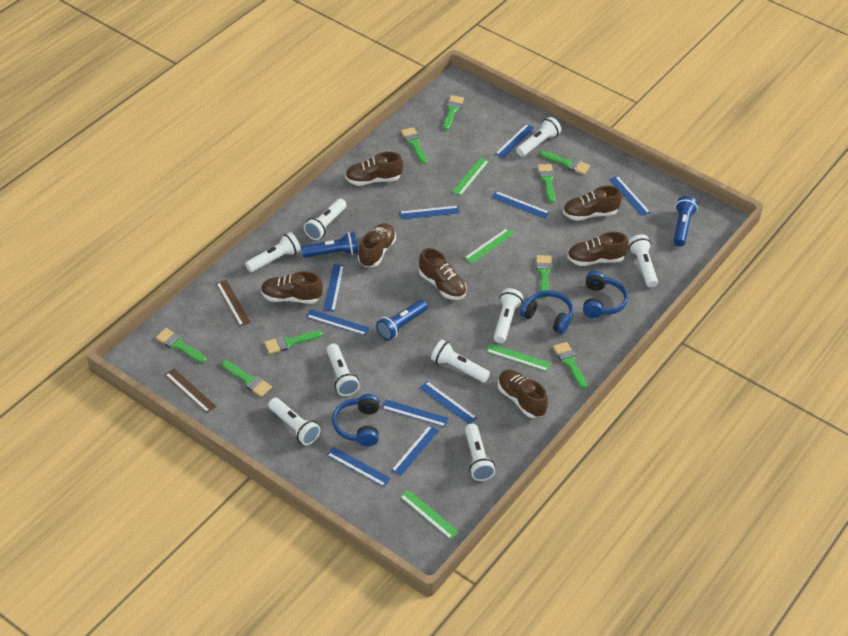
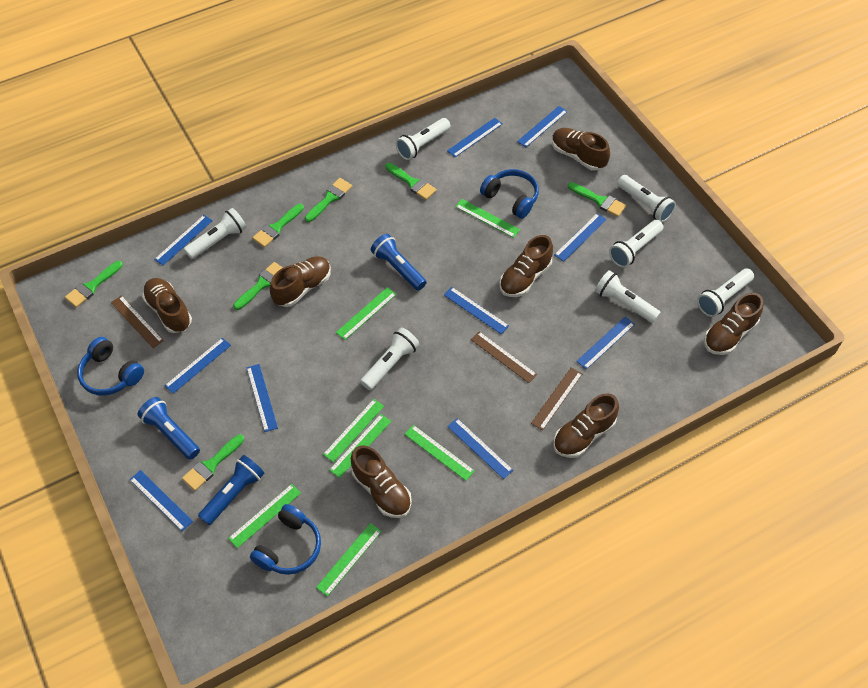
brown ruler: [165,368,216,413] [216,280,251,326] = 2 -> [111,295,164,348] [471,331,537,383] [531,367,582,430] = 3
green brush: [156,328,206,363] [222,360,272,397] [264,330,323,354] [401,127,427,164] [443,95,464,130] [536,255,552,298] [537,164,555,203] [540,151,590,175] [553,342,587,389] = 9 -> [65,261,123,307] [182,434,244,491] [233,262,283,310] [252,204,304,247] [305,178,352,222] [385,163,437,200] [568,182,626,217] = 7
green ruler: [400,489,459,540] [452,158,489,196] [464,228,514,264] [486,344,551,371] = 4 -> [228,484,301,548] [316,523,382,597] [323,399,384,462] [329,414,391,478] [336,287,397,340] [404,425,475,481] [455,199,520,238] = 7
white flashlight: [245,232,301,272] [268,398,320,445] [304,198,347,240] [326,344,360,396] [431,340,490,383] [465,423,495,481] [494,288,523,343] [516,117,561,157] [628,235,658,288] = 9 -> [184,208,247,259] [360,328,419,390] [396,118,450,160] [595,270,661,323] [609,220,663,268] [617,175,676,222] [697,269,754,317] = 7

